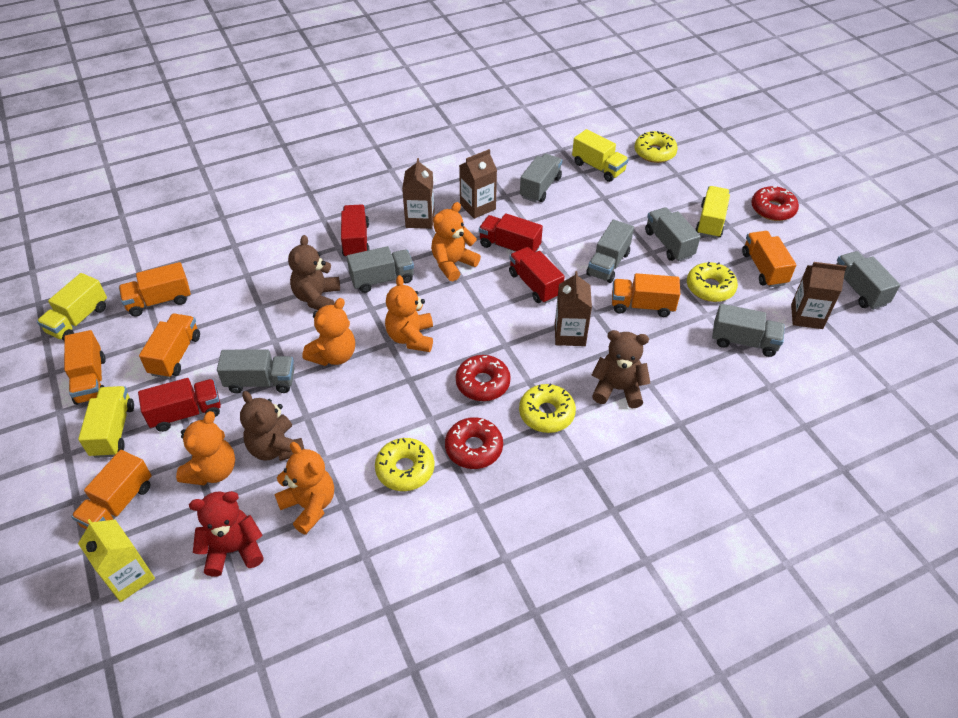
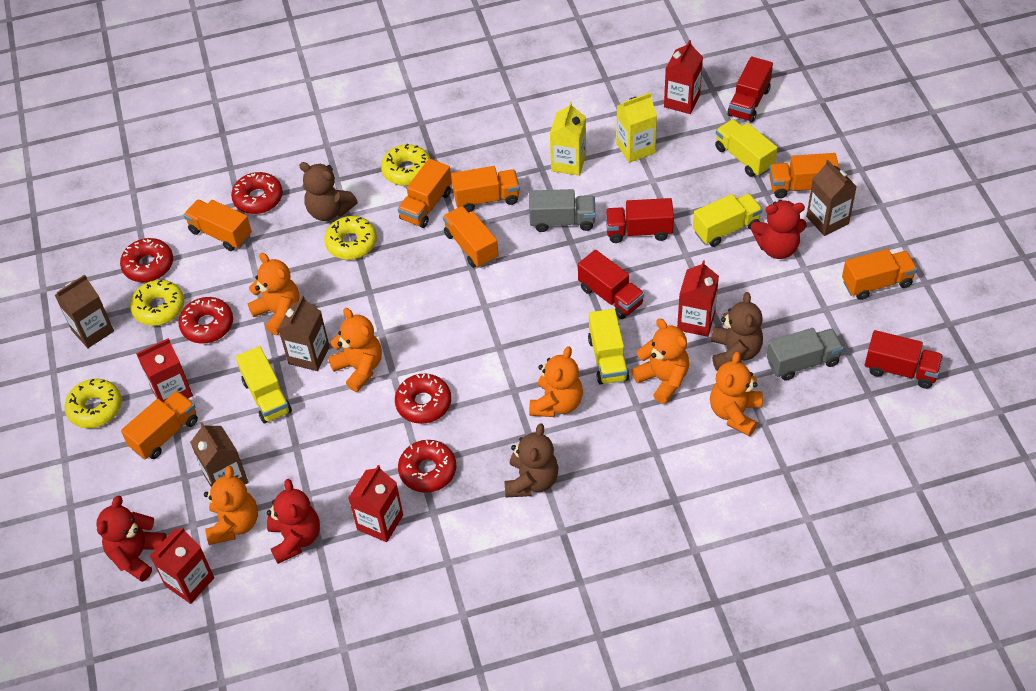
grey truck: [217,349,294,394] [347,246,414,293] [520,154,562,202] [586,219,634,283] [645,207,701,262] [712,304,785,357] [836,251,900,310] = 7 -> [529,189,596,232] [766,328,843,381] = 2
orange teddy bear: [176,411,235,485] [274,442,334,535] [302,298,355,366] [385,275,433,352] [431,202,481,281] = 5 -> [204,466,258,545] [247,253,300,335] [328,308,382,392] [529,346,583,417] [631,319,689,404] [710,352,763,436] = 6
orange truck: [64,330,106,405] [71,450,152,529] [119,262,191,317] [139,313,200,379] [612,273,680,317] [742,231,796,287] = 6 -> [121,391,198,460] [184,200,252,251] [398,158,452,228] [443,206,499,268] [451,166,520,212] [769,153,839,198] [842,249,917,300] = 7
red carton: none = 0 -> [136,338,193,403] [150,527,214,604] [348,465,403,542] [664,40,703,114] [677,260,719,337] = 5
red donut: [445,417,503,469] [456,355,511,401] [751,186,799,221] = 3 -> [120,238,173,282] [178,297,233,343] [231,172,283,214] [395,373,451,424] [398,440,456,493] = 5
red teddy bear: [189,491,264,577] = 1 -> [97,496,167,582] [267,479,320,564] [751,200,807,259] = 3
yellow carton: [78,519,155,602] = 1 -> [550,102,586,176] [616,92,657,163] = 2

